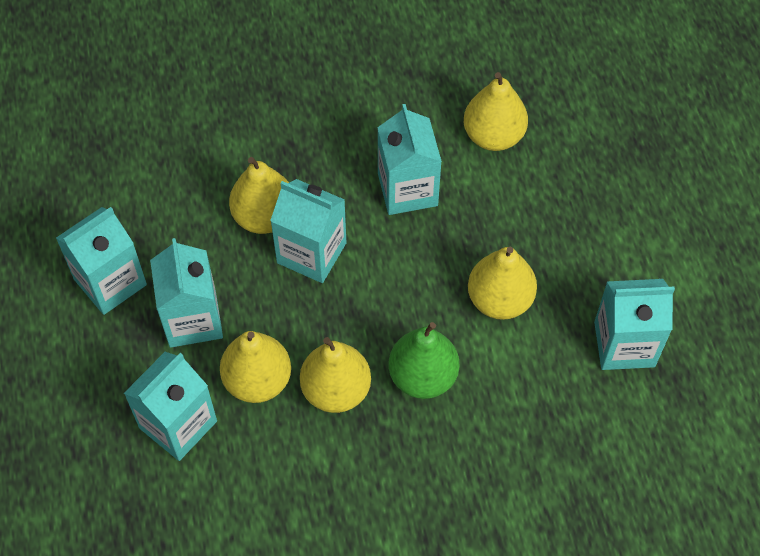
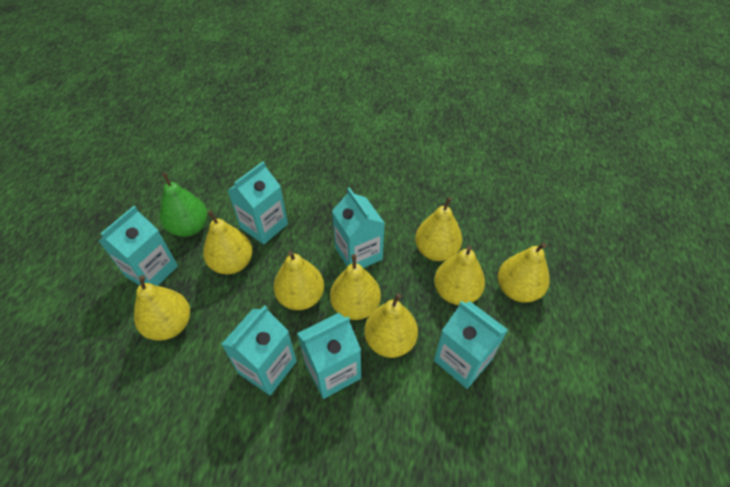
yellow pear: [220,331,291,403] [229,157,289,234] [300,337,371,413] [464,72,528,151] [468,247,537,320] = 5 -> [134,275,190,341] [203,210,253,275] [274,251,324,310] [330,254,381,320] [364,293,418,358] [415,197,462,261] [434,246,485,305] [498,243,550,302] = 8

